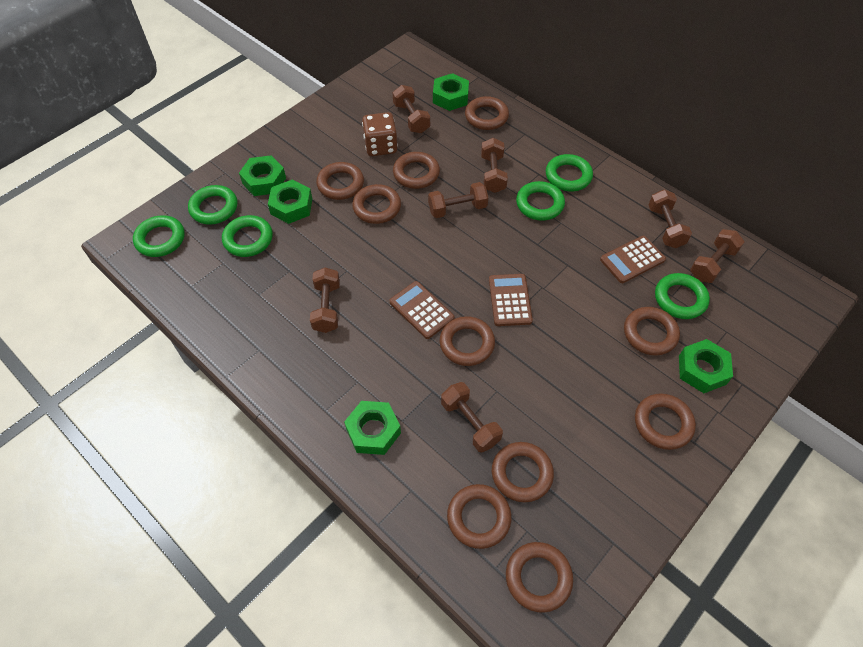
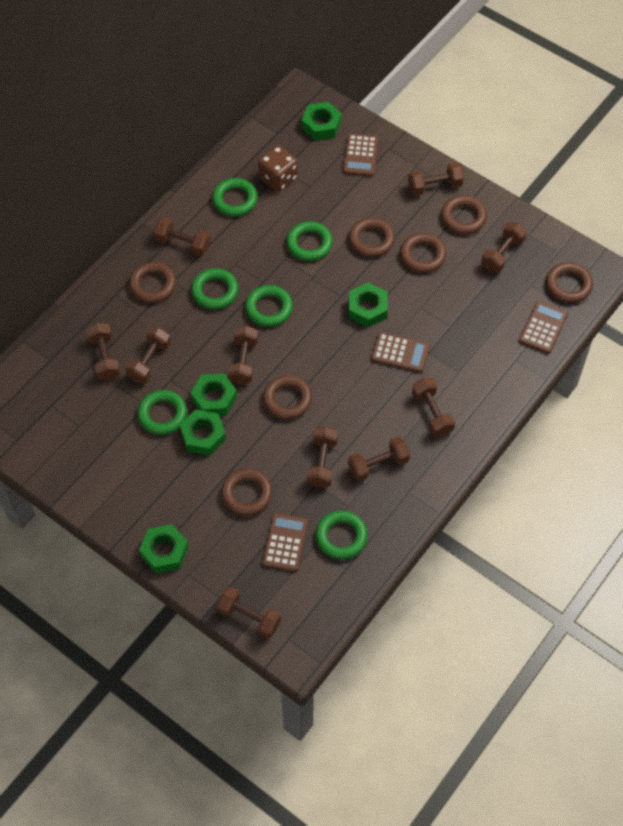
brown calculator: [390,281,454,339] [489,274,533,326] [600,236,666,283] = 3 -> [262,513,308,572] [343,134,378,177] [371,332,430,373] [519,301,568,354] = 4
brown dumbbell: [310,267,340,333] [393,85,430,133] [428,182,488,218] [441,382,503,452] [481,138,508,193] [648,190,692,248] [690,229,744,283] = 7 -> [87,322,120,380] [125,327,171,383] [154,217,211,256] [217,586,281,639] [228,325,258,385] [307,426,338,488] [348,436,410,482] [408,162,464,196] [412,378,455,436] [481,222,527,273] = 10
brown ring: [316,162,364,200] [352,184,401,224] [393,152,440,189] [440,316,495,366] [447,484,511,549] [465,96,509,130] [492,442,554,502] [506,542,573,613] [624,307,680,356] [635,394,696,450] = 10 -> [129,262,176,303] [221,468,273,516] [263,375,312,420] [349,218,395,257] [400,233,447,273] [441,195,487,234] [546,262,593,303] = 7

